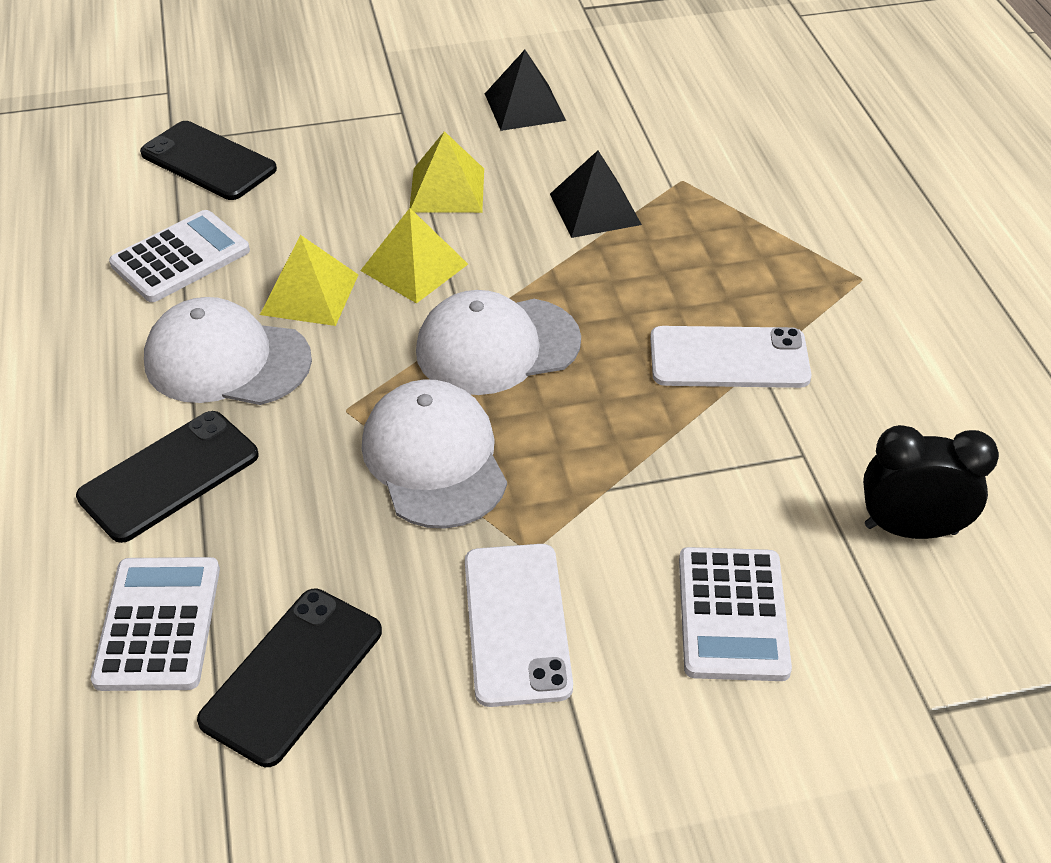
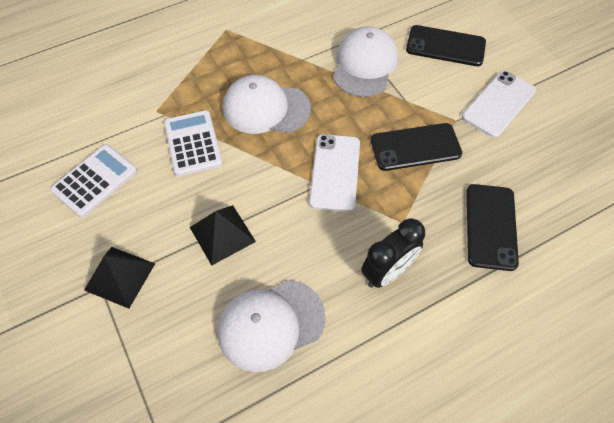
white calculator: [91,557,220,691] [109,210,250,302] [679,547,792,681] = 3 -> [50,144,137,218] [164,110,223,177] = 2
yellow pyramid: [260,235,358,326] [360,208,468,303] [410,131,484,213] = 3 -> none = 0

